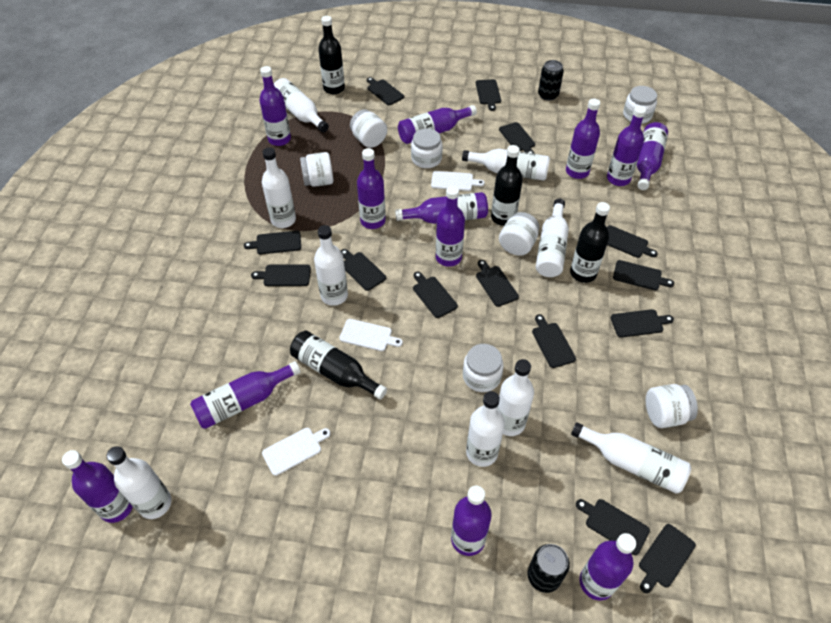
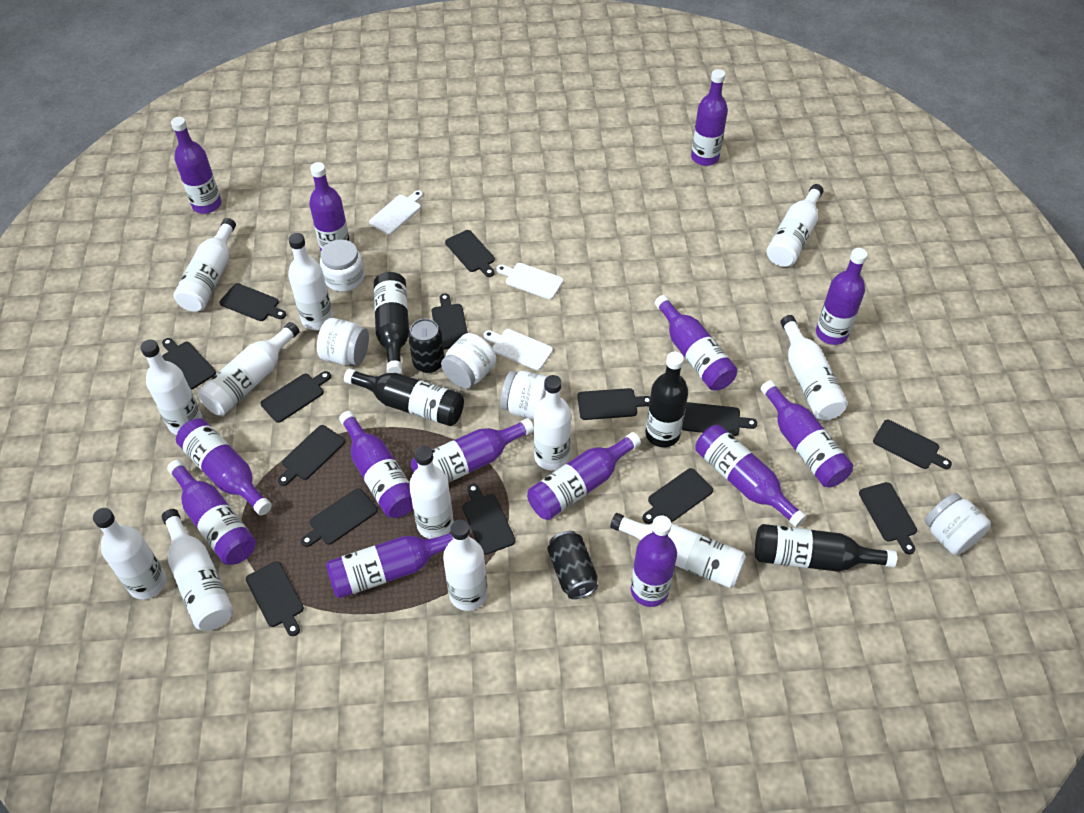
purple bottle: [62,450,133,523] [190,361,301,429] [260,66,291,146] [357,148,386,229] [395,192,488,224] [398,105,477,144] [436,186,465,267] [451,486,492,556] [566,98,600,179] [579,533,636,600] [607,106,646,186] [637,122,668,190] = 12 -> [167,460,256,565] [171,117,221,214] [176,418,272,515] [309,162,350,251] [326,533,453,598] [339,411,413,518] [411,418,534,483] [527,432,641,520] [631,515,677,607] [655,295,737,390] [691,69,728,166] [696,425,807,527] [761,380,853,487] [816,248,868,345] = 14
white bottle: [106,446,172,519] [262,147,296,228] [274,78,329,132] [314,225,348,306] [462,149,550,181] [466,391,505,467] [497,359,534,436] [536,199,569,277] [571,422,691,494] = 9 -> [93,508,166,599] [140,340,203,435] [162,509,234,631] [174,218,236,312] [198,322,300,416] [288,233,333,330] [409,446,454,539] [443,519,488,611] [534,375,571,470] [610,513,746,588] [766,184,823,267] [781,315,848,420] = 12
white jar: [300,152,333,187] [350,109,387,148] [411,128,443,168] [463,344,504,392] [499,212,539,255] [623,86,657,124] [646,384,698,428] = 7 -> [317,318,369,365] [320,239,364,292] [441,333,496,389] [500,371,547,420] [925,493,991,555] = 5

